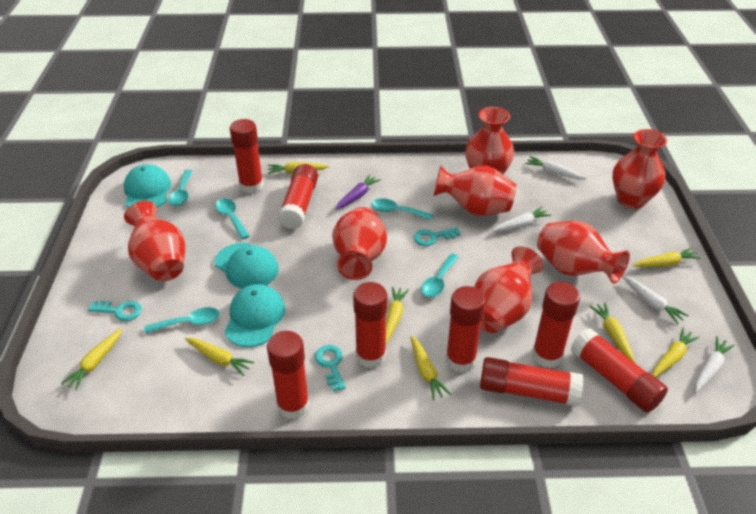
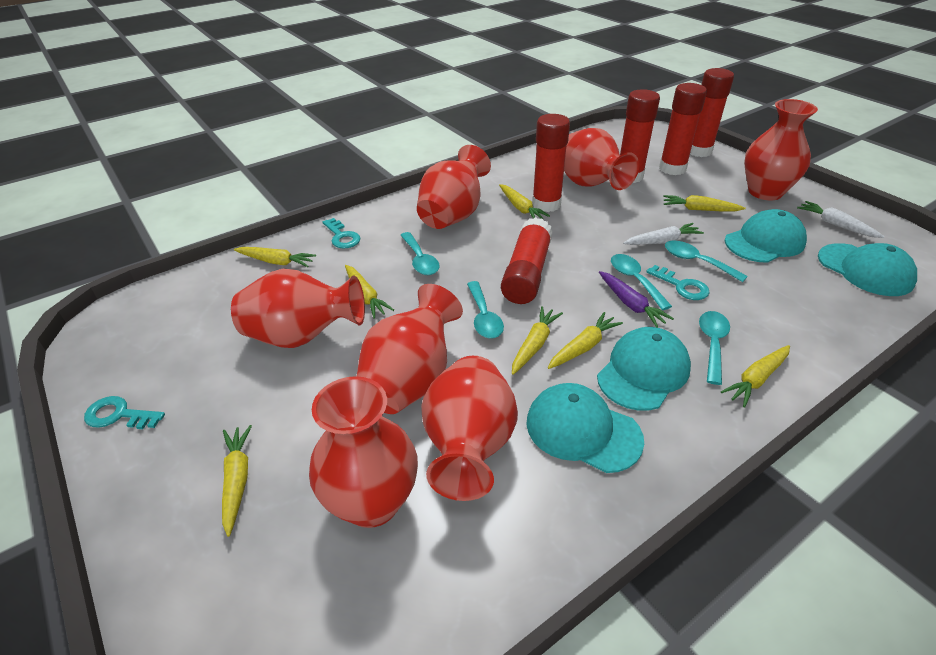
red glue stick: [230,119,264,194] [267,331,309,419] [278,164,318,229] [353,282,387,368] [446,286,486,373] [480,357,583,407] [532,282,580,368] [571,328,668,413] = 8 -> [501,217,553,304] [532,114,570,212] [620,89,660,183] [659,83,707,175] [690,68,734,157] = 5
turquoise cap: [124,164,171,208] [215,243,279,289] [225,284,285,347] = 3 -> [526,383,644,473] [597,327,691,411] [725,209,807,263] [818,243,917,296] = 4
white carrot: [492,207,552,232] [525,156,586,179] [622,276,689,324] [695,336,735,392] = 4 -> [623,223,704,245] [797,201,885,238] = 2

